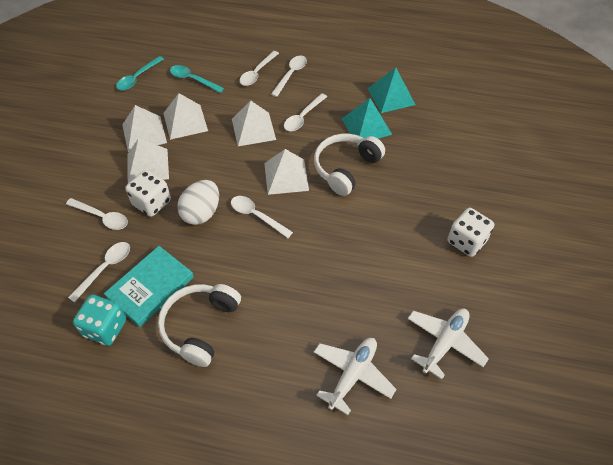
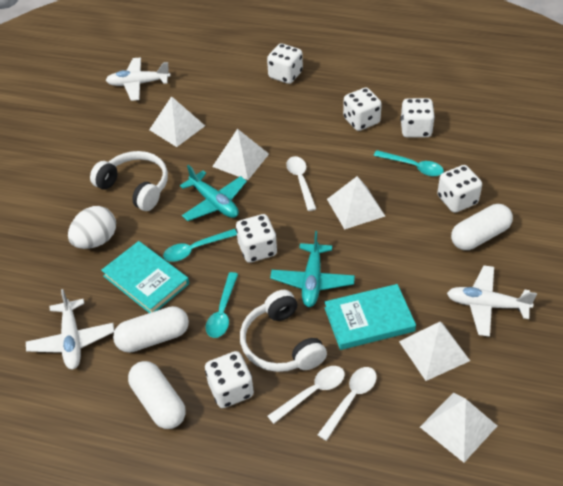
turquoise book: [104,246,194,327] = 1 -> [101,241,189,313] [324,284,416,350] = 2
turquoise dice: [73,295,126,346] = 1 -> none = 0
turquoise plane: none = 0 -> [180,165,247,221] [270,231,355,307] = 2
turquoise pyramid: [342,98,392,145] [367,68,416,113] = 2 -> none = 0
turquoise spoon: [116,56,164,90] [170,65,224,93] = 2 -> [163,229,237,262] [206,272,238,338] [374,150,444,176] = 3
white capsule: none = 0 -> [113,306,189,353] [128,361,186,429] [451,204,513,250] = 3
white dice: [125,170,171,217] [447,208,494,257] = 2 -> [205,351,254,408] [236,214,277,263] [267,43,303,84] [343,87,382,131] [400,98,435,138] [437,165,482,213] = 6
white plane: [314,338,396,415] [408,308,489,379] = 2 -> [26,289,114,369] [106,57,171,101] [447,265,537,337] = 3
white spoon: [66,198,128,230] [68,242,130,303] [231,196,293,238] [239,51,279,86] [271,56,307,97] [284,93,327,131] = 6 -> [268,366,345,424] [286,156,316,211] [318,367,377,441] = 3

